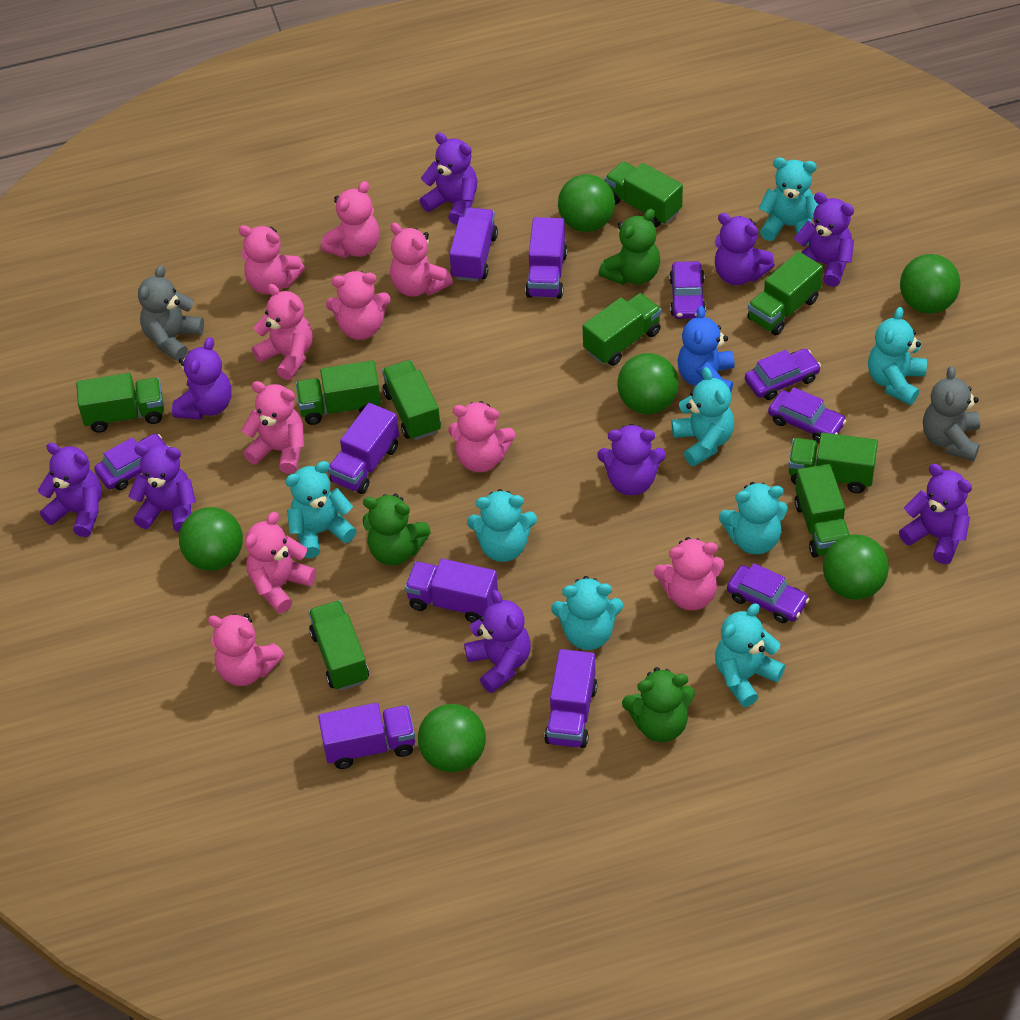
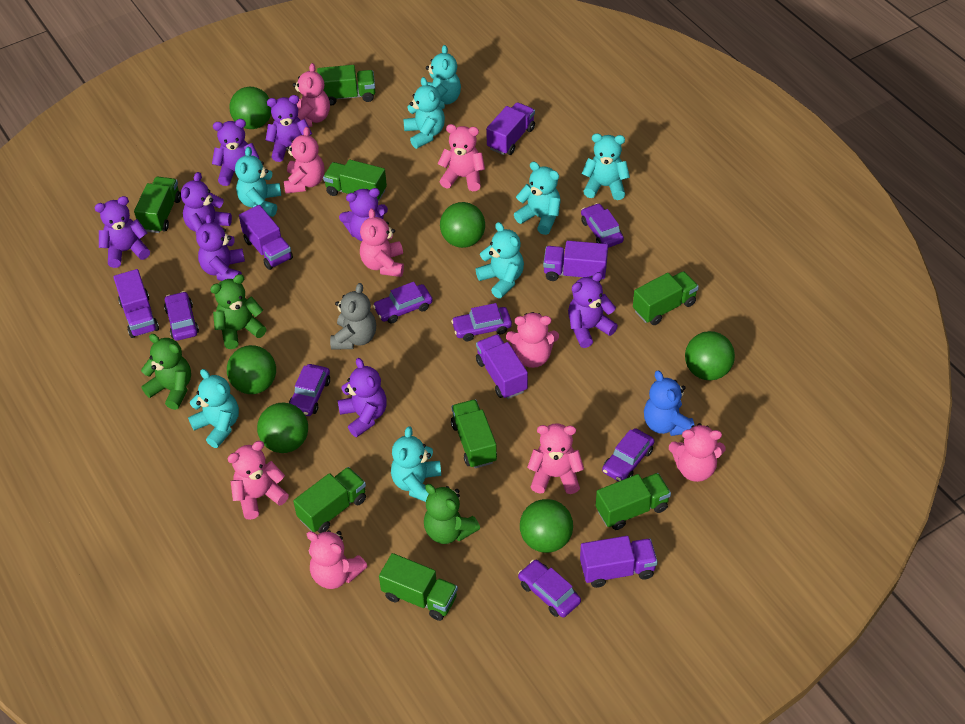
green truck: [76,373,164,433] [296,360,381,425] [308,600,369,691] [382,360,441,440] [582,293,662,366] [605,161,683,227] [747,251,823,335] [788,433,878,493] [794,464,850,558] = 9 -> [134,177,181,233] [293,467,366,533] [317,65,375,106] [323,159,387,202] [379,553,458,621] [451,399,497,468] [596,473,671,530] [633,271,699,325] = 8
grey teddy bear: [138,265,204,361] [923,366,980,461] = 2 -> [330,283,376,349] = 1
pink teddy bear: [208,613,284,686] [238,225,305,294] [241,381,304,474] [245,512,316,613] [252,284,313,380] [321,181,380,258] [326,271,391,340] [390,222,453,297] [448,401,515,472] [654,537,724,610] = 10 -> [227,441,289,520] [284,127,324,194] [293,63,330,127] [307,530,368,589] [360,208,404,277] [438,124,485,191] [506,312,559,368] [527,423,584,494] [669,423,725,482] = 9
purple car: [94,434,166,490] [669,261,706,319] [727,563,809,623] [745,349,821,400] [768,387,846,443] = 5 -> [164,291,199,341] [289,364,330,416] [373,282,433,324] [451,303,512,341] [518,560,581,617] [581,203,624,248] [602,428,654,482] = 7
purple teddy bear: [38,443,102,537] [128,444,196,532] [172,337,232,420] [419,133,478,225] [464,590,531,693] [597,424,666,496] [715,213,775,285] [794,192,854,287] [899,464,972,564] = 9 -> [94,196,150,268] [181,172,232,233] [196,214,245,281] [212,119,259,186] [266,95,312,162] [337,358,387,437] [339,188,388,241] [568,272,618,348] = 8

